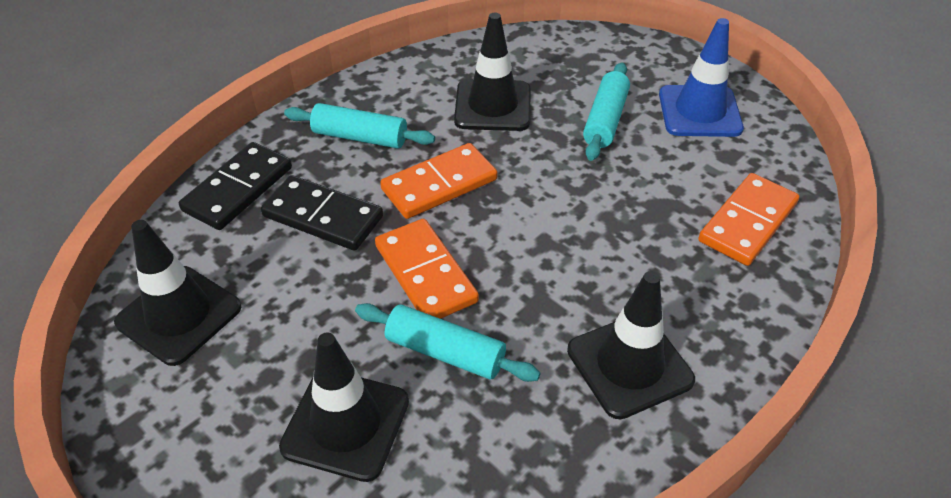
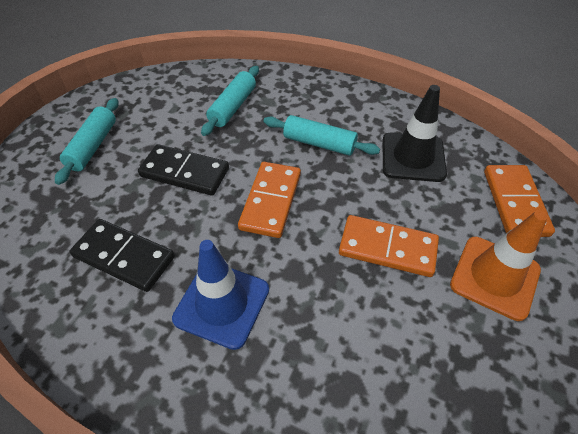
black traffic cone: [114,220,241,366] [279,332,409,482] [454,13,530,131] [567,271,695,419] = 4 -> [382,85,447,182] = 1
orange traffic cone: none = 0 -> [450,210,548,321] = 1

